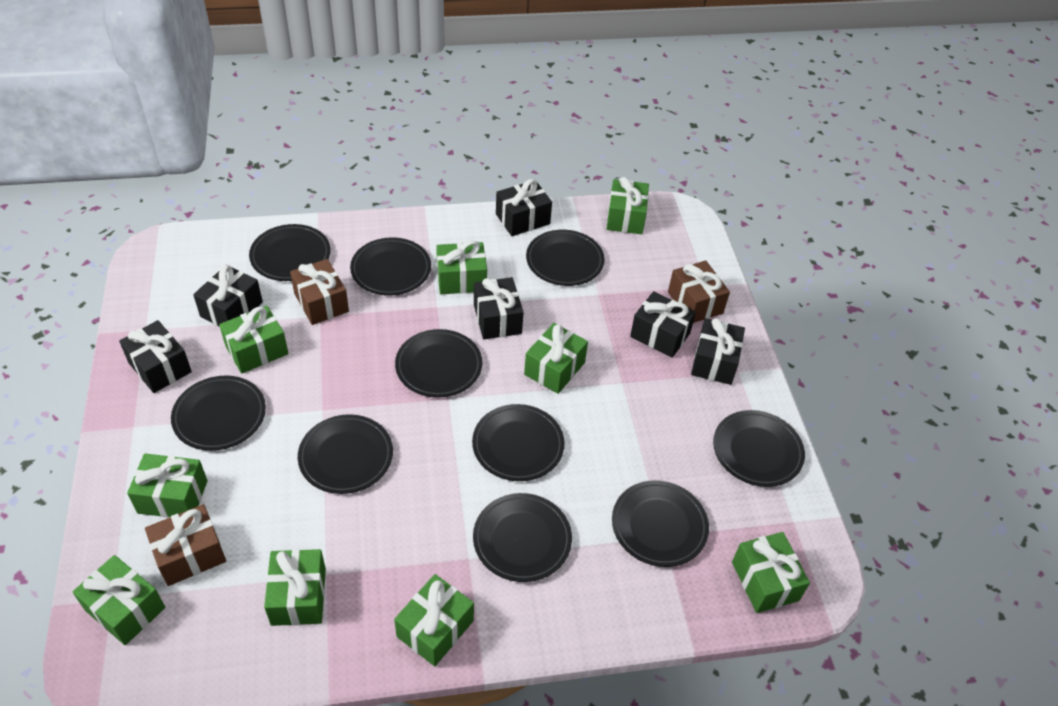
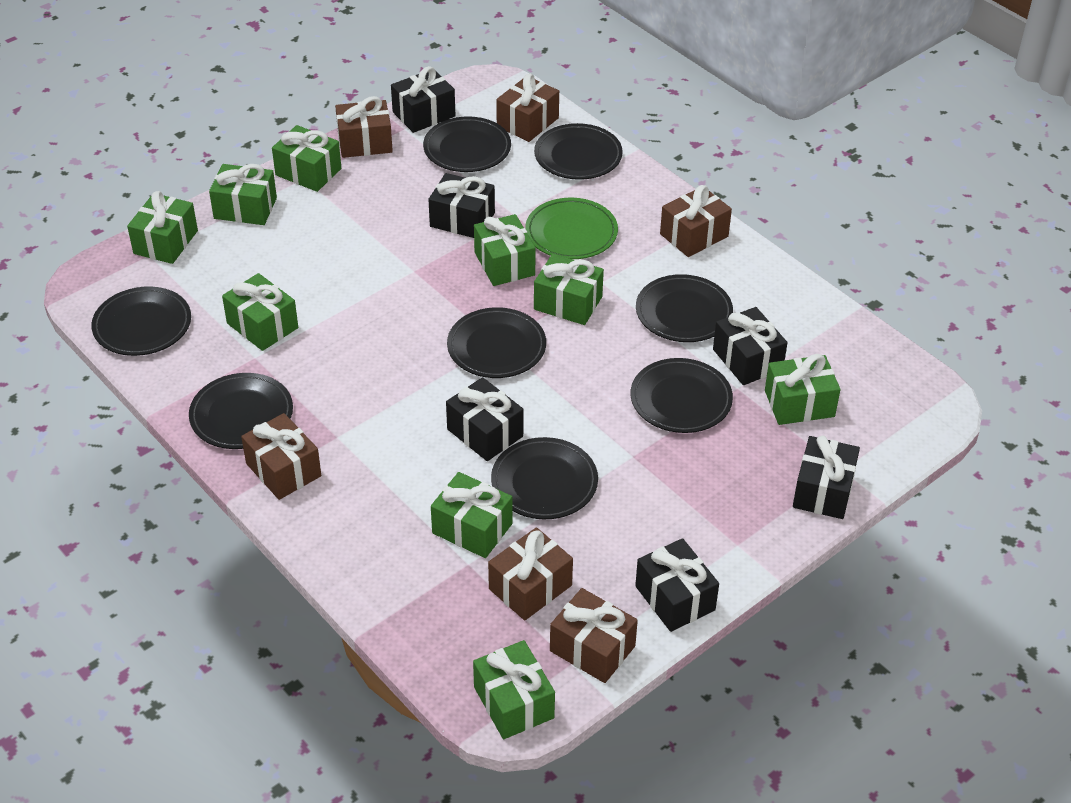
black plate: [171,375,266,451] [249,224,331,281] [298,414,393,494] [350,237,431,296] [395,329,482,398] [472,404,565,481] [473,493,572,582] [526,230,605,286] [612,480,709,567] [713,410,805,487] = 10 -> [91,287,191,356] [189,373,293,449] [423,116,511,172] [447,307,546,378] [491,437,598,519] [534,123,623,180] [631,358,733,433] [636,274,733,342] = 8
brown gift: [145,504,226,586] [290,259,349,325] [668,261,730,323] = 3 -> [241,413,321,500] [335,96,393,158] [488,527,573,620] [496,74,559,142] [550,588,638,683] [660,185,732,257] = 6
green plate: none = 0 -> [525,198,618,259] = 1

